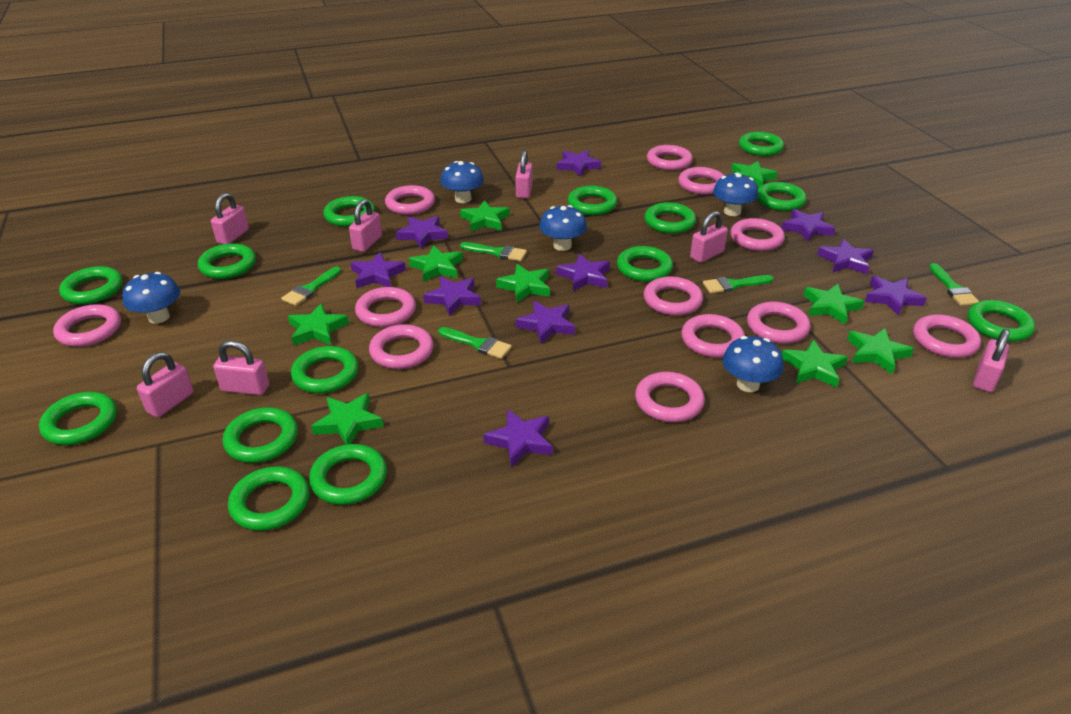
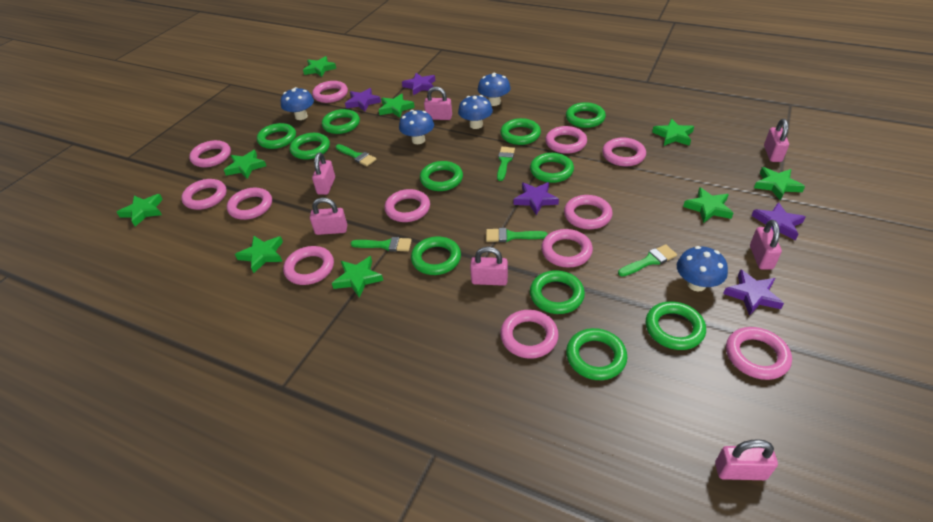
green ring: [39,392,117,445] [59,266,123,304] [198,243,256,279] [222,407,298,463] [228,466,309,531] [291,346,358,393] [309,444,387,505] [323,196,375,227] [568,186,617,215] [617,246,673,282] [644,202,696,234] [739,132,784,156] [757,182,807,211] [967,300,1035,342] = 14 -> [257,123,296,149] [290,133,330,160] [322,109,360,134] [411,236,461,275] [420,161,463,191] [500,118,541,145] [530,153,574,183] [530,270,585,314] [566,102,606,128] [566,328,627,380] [646,301,706,350] = 11
purple star: [351,252,406,288] [396,216,448,249] [423,276,481,316] [483,409,553,467] [516,301,575,344] [556,254,610,291] [557,150,601,177] [781,209,835,242] [817,239,874,274] [865,276,927,316] = 10 -> [345,88,381,111] [402,73,435,95] [514,182,559,215] [723,269,784,316] [751,202,806,240] = 5

